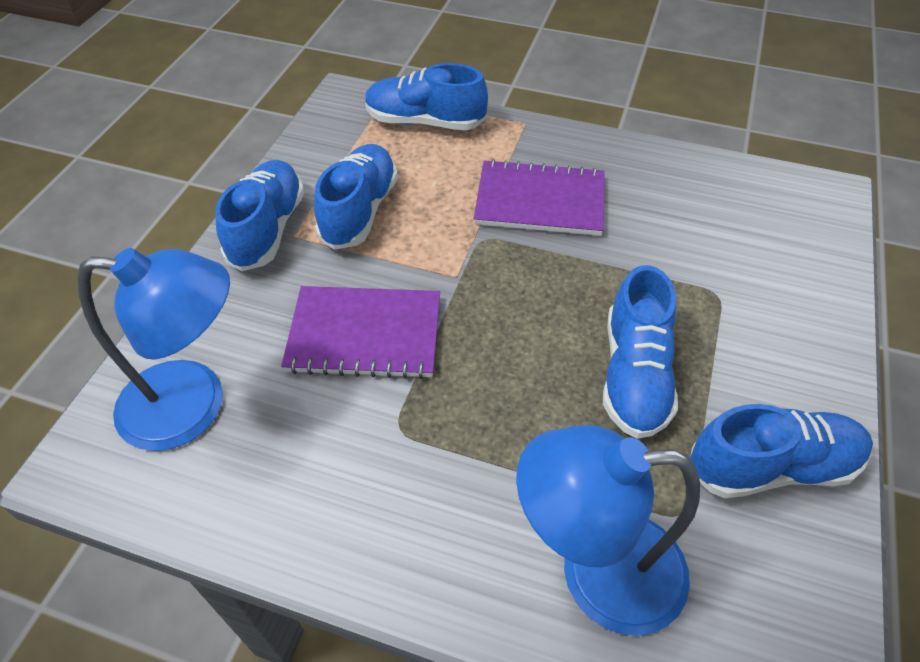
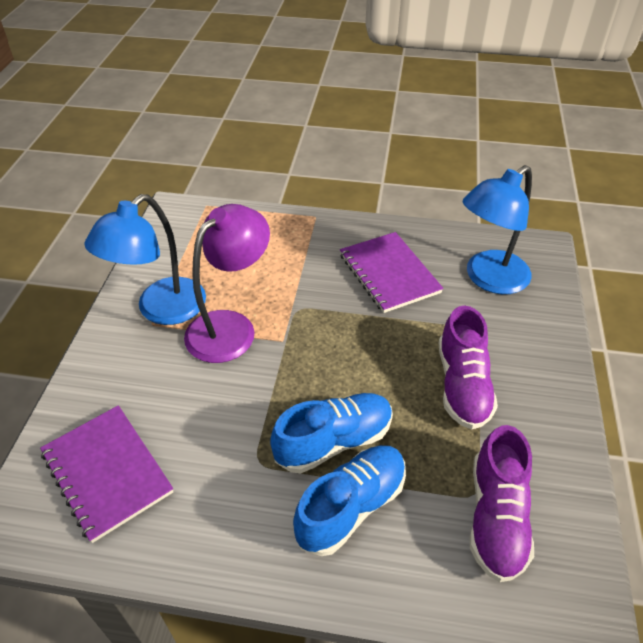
blue shoe: [216,160,305,271] [314,144,398,250] [365,63,488,130] [603,265,678,439] [690,404,873,498] = 5 -> [270,393,393,473] [293,445,406,556] = 2
purple lamp: none = 0 -> [184,204,270,363] = 1
purple shoe: none = 0 -> [439,306,498,429] [470,425,534,582] = 2

